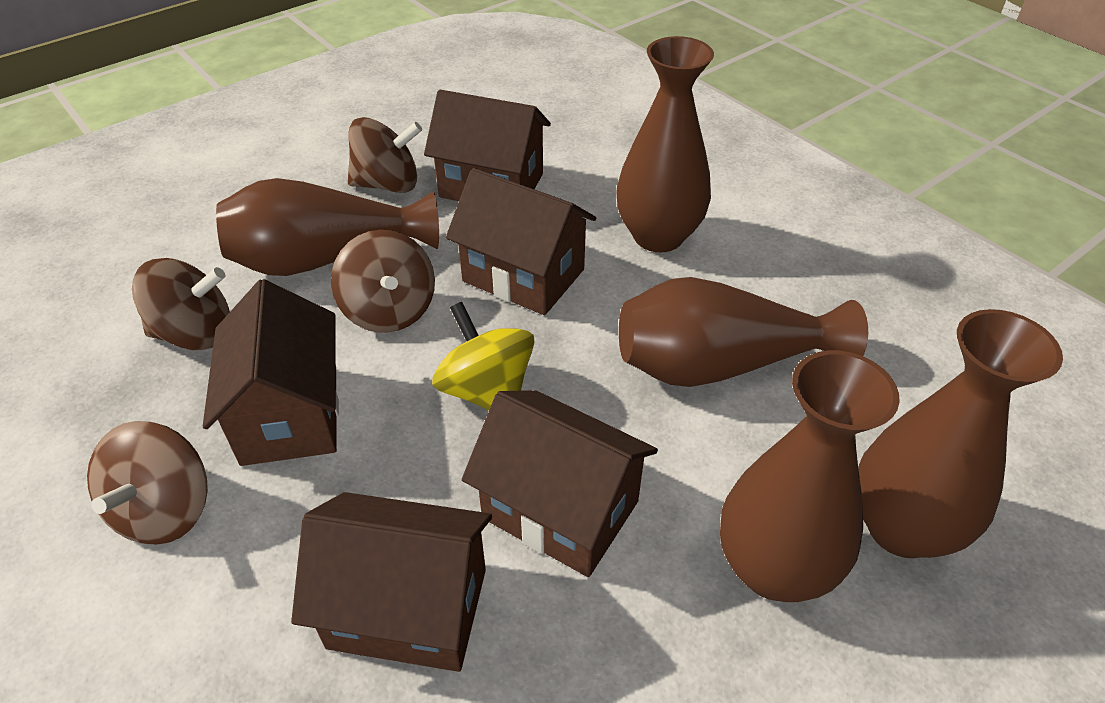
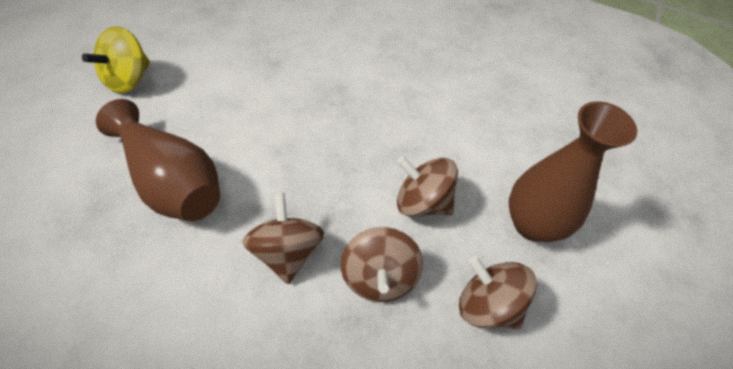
brown house: [203,279,339,466] [291,492,492,672] [424,90,551,201] [446,168,596,315] [462,390,658,577] = 5 -> none = 0
brown vase: [216,178,439,276] [616,36,714,252] [619,277,868,387] [720,350,900,602] [858,309,1063,558] = 5 -> [96,99,220,221] [509,101,637,242] = 2

